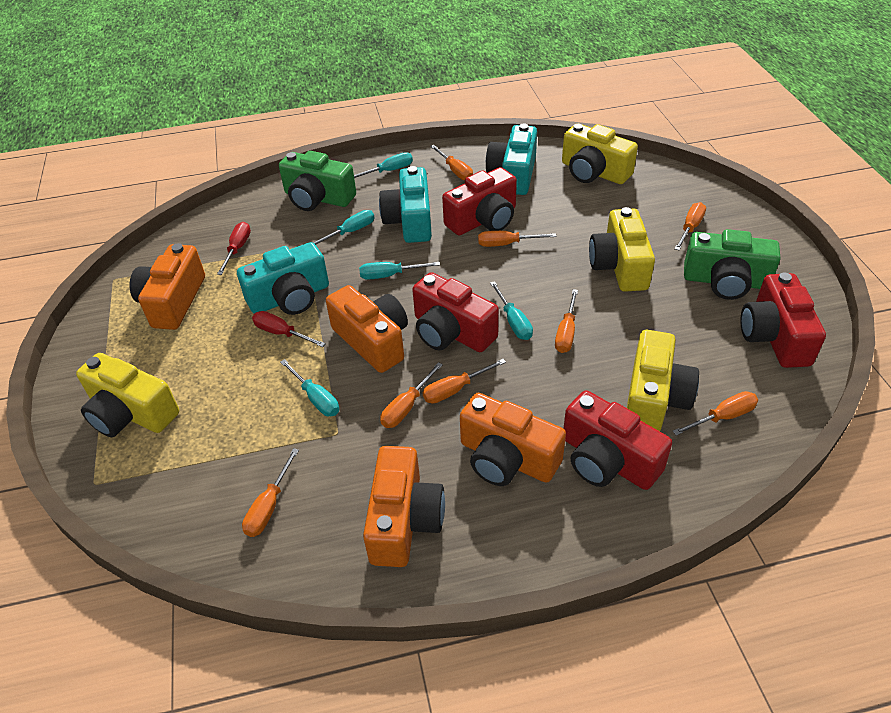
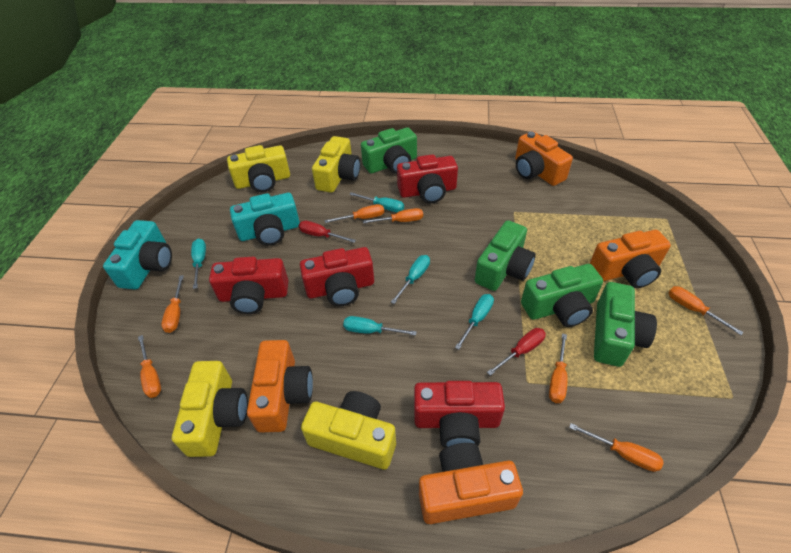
green camera: [279,151,356,211] [684,229,780,300] = 2 -> [361,127,417,174] [475,220,536,291] [521,264,603,327] [594,282,657,367] = 4
orange screwdriver: [242,448,299,537] [380,362,443,428] [423,359,506,404] [430,145,473,180] [478,231,557,247] [555,289,578,353] [672,391,758,436] [674,202,706,250] = 8 -> [138,335,161,398] [161,275,184,333] [325,204,384,223] [363,208,423,224] [549,333,568,403] [569,423,664,472] [669,286,744,335] = 7
turquoise camera: [237,242,329,315] [379,166,432,243] [486,124,537,195] = 3 -> [103,220,172,289] [230,193,300,246] = 2

